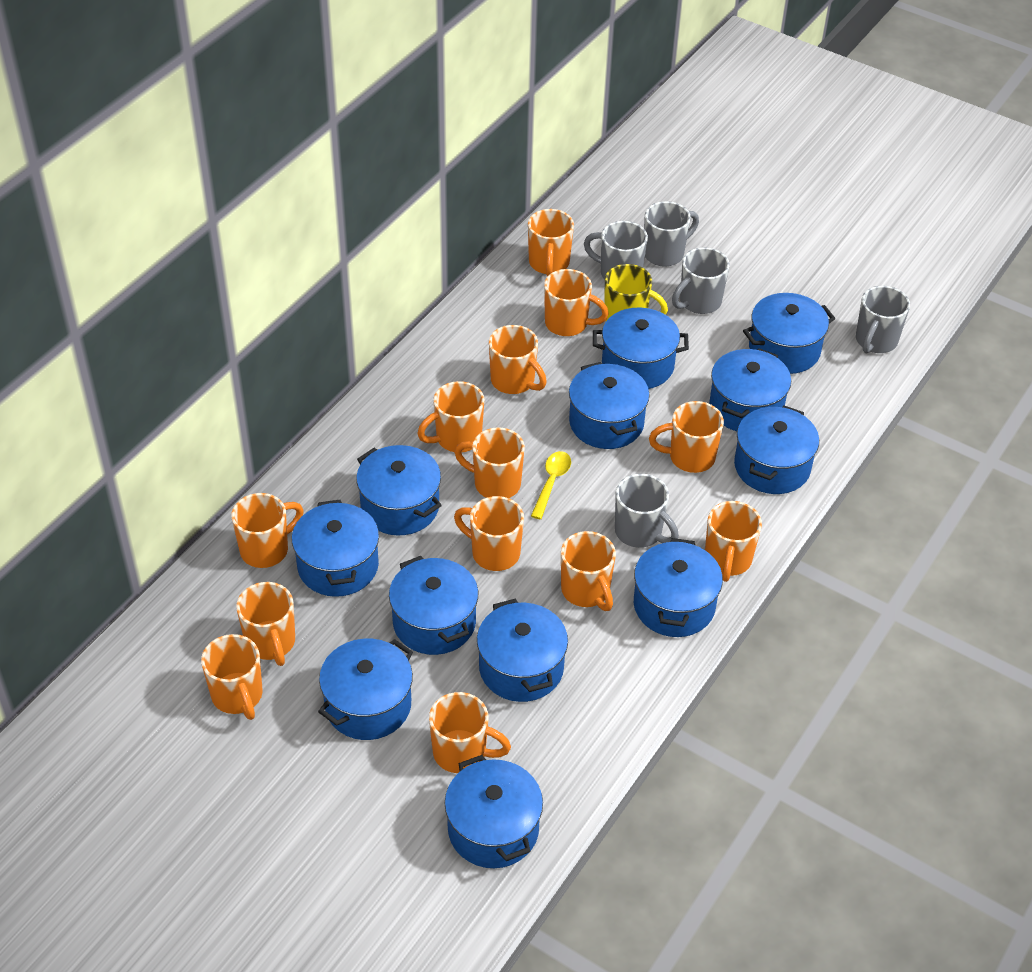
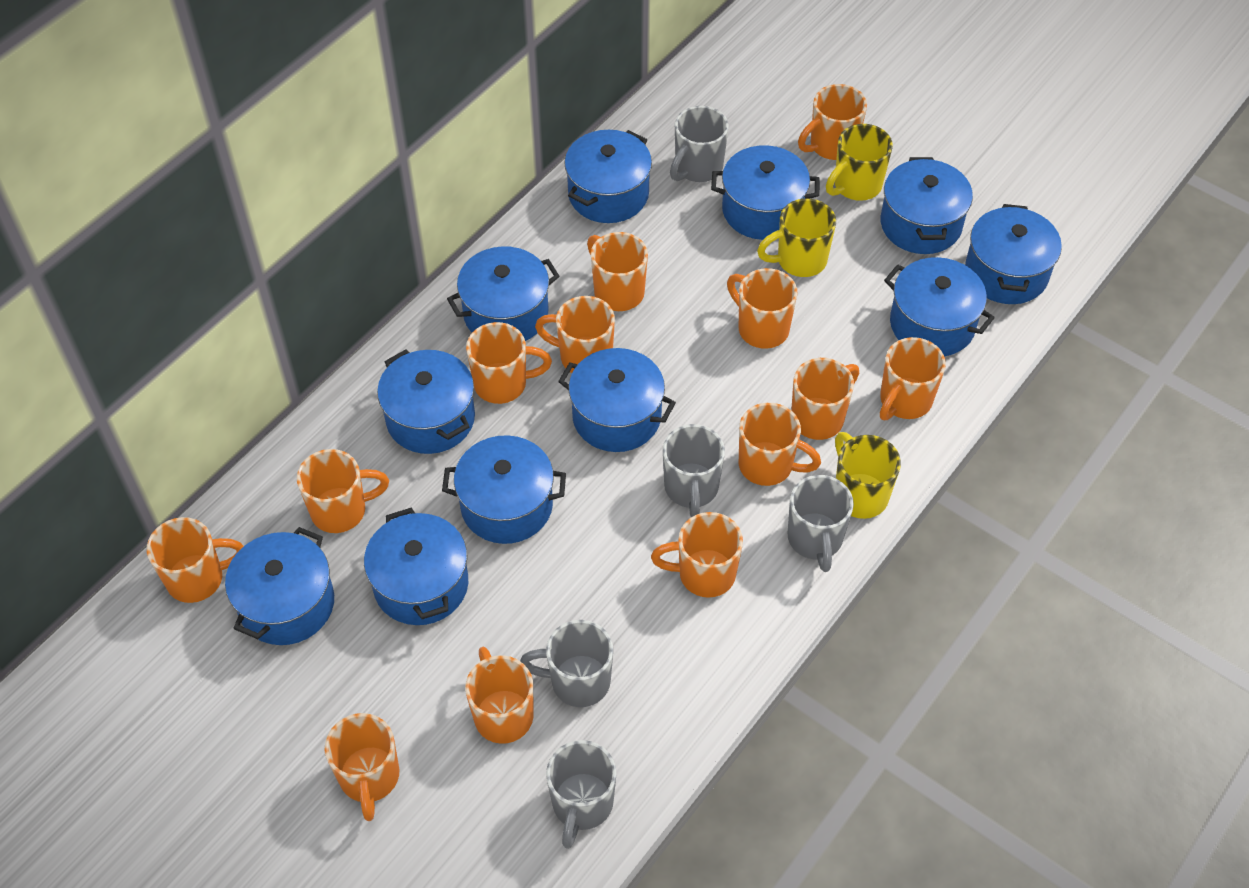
blue pot: [292,500,379,597] [318,639,413,740] [356,445,442,536] [389,556,478,655] [445,755,543,868] [477,599,568,702] [569,362,650,449] [593,308,689,389] [634,538,723,637] [709,348,791,431] [734,405,819,494] [743,293,835,374] = 12 -> [225,527,334,645] [364,508,468,625] [377,349,475,454] [442,435,566,544] [447,246,559,341] [558,348,676,452] [564,130,652,223] [711,145,820,240] [881,157,973,254] [884,257,995,356] [965,204,1062,304] = 11
yellow mug: [604,264,668,321] = 1 -> [757,198,836,277] [826,124,893,201] [835,432,901,519] = 3
yellow spoon: [531,451,571,519] = 1 -> none = 0

